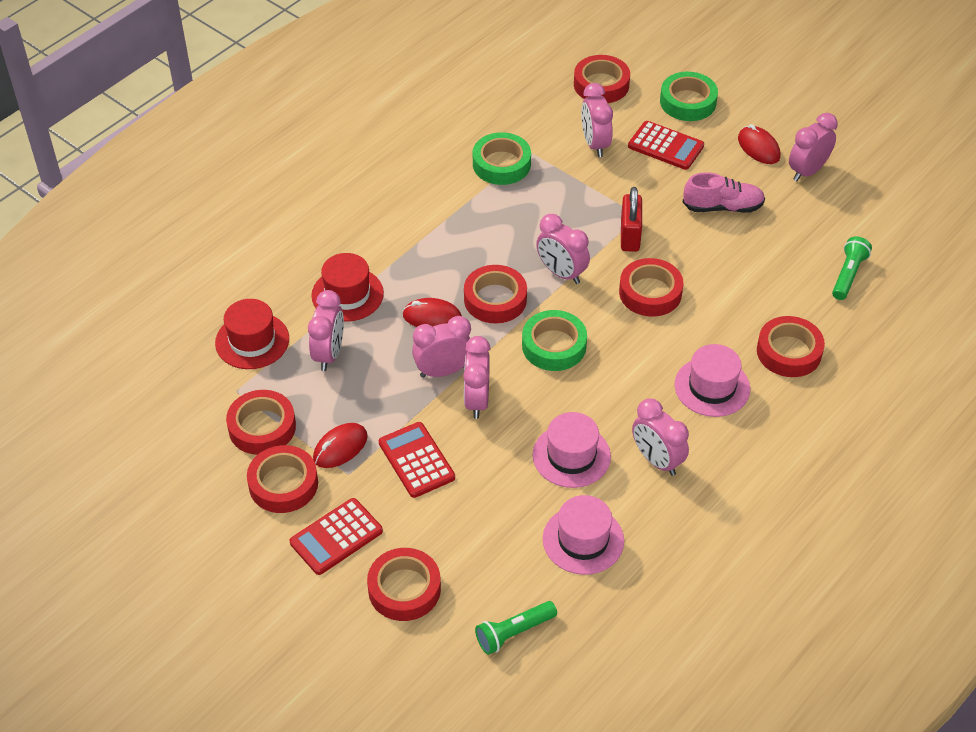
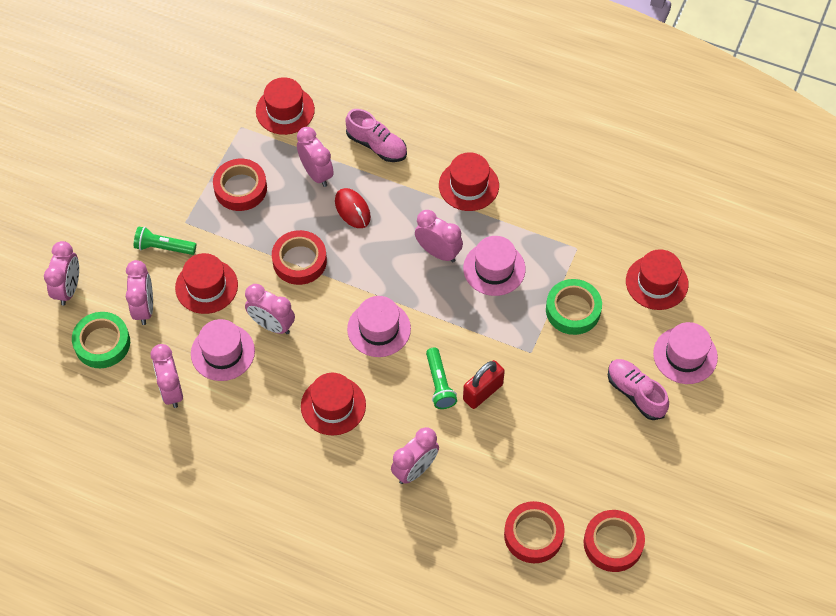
green tape: [473,132,531,185] [522,310,587,371] [660,72,718,121] = 3 -> [72,312,130,368] [546,279,602,335] = 2
pink hat: [533,412,611,488] [543,495,624,575] [674,344,750,417] = 3 -> [191,319,255,381] [347,296,411,357] [463,236,526,296] [653,322,718,384] = 4
pink shoe: [682,172,765,213] = 1 -> [345,109,407,162] [608,359,669,420] = 2
red calculator: [290,498,383,575] [379,422,455,498] [628,121,704,170] = 3 -> none = 0
red hat: [215,299,289,369] [311,253,384,322] = 2 -> [175,253,238,314] [256,77,315,135] [301,373,366,435] [439,152,499,211] [626,249,689,310] = 5
red mouse: [313,423,368,468] [402,298,462,327] [738,124,781,164] = 3 -> [335,188,371,228] = 1
red tape: [226,390,296,455] [247,445,318,513] [367,548,441,621] [464,265,527,323] [574,55,630,103] [619,258,683,317] [757,316,825,377] = 7 -> [213,159,267,211] [272,230,327,285] [504,501,565,563] [584,510,645,572] = 4

